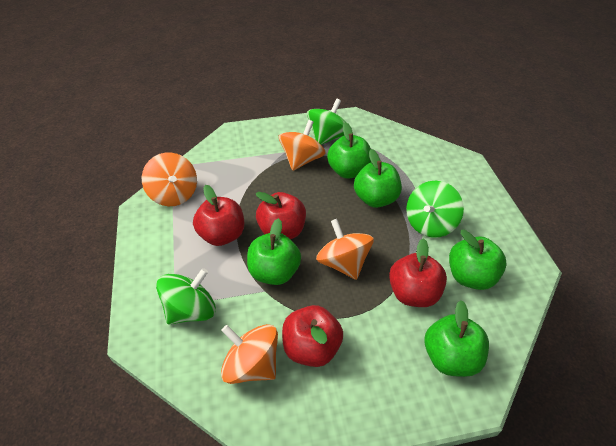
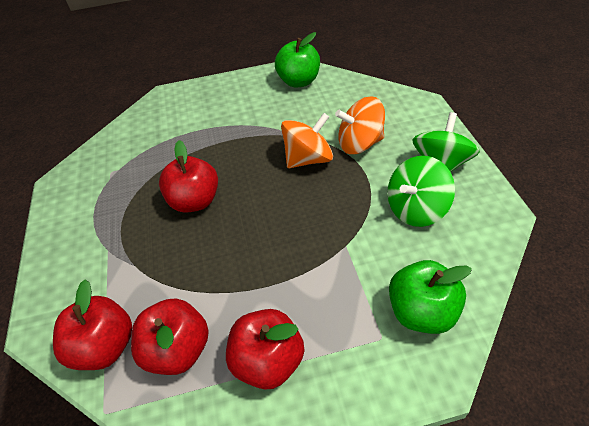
green apple: [247,218,301,285] [327,122,371,179] [354,149,402,208] [424,300,489,377] [449,229,507,290] = 5 -> [275,32,320,88] [389,260,472,334] = 2
green spinning top: [156,268,216,325] [307,99,345,145] [406,181,464,238] = 3 -> [387,156,455,227] [412,112,480,172] = 2
orange spinning top: [142,153,197,206] [221,324,278,384] [279,120,326,171] [316,219,374,280] = 4 -> [281,113,333,168] [335,96,385,154] = 2

